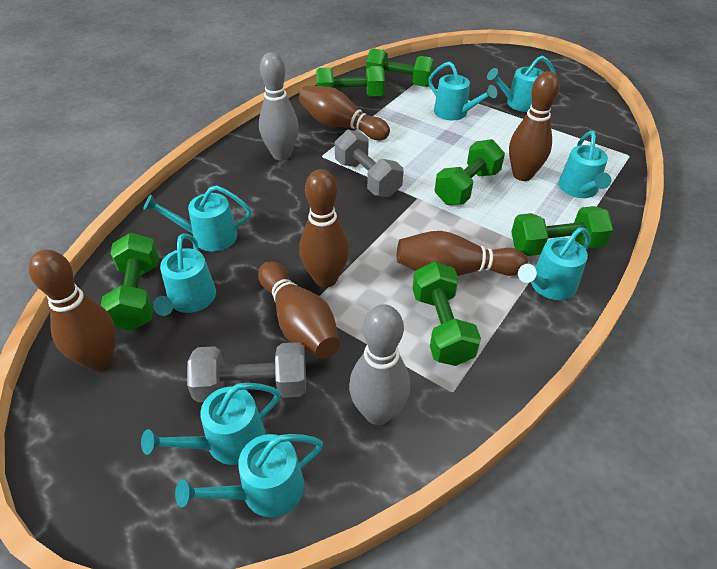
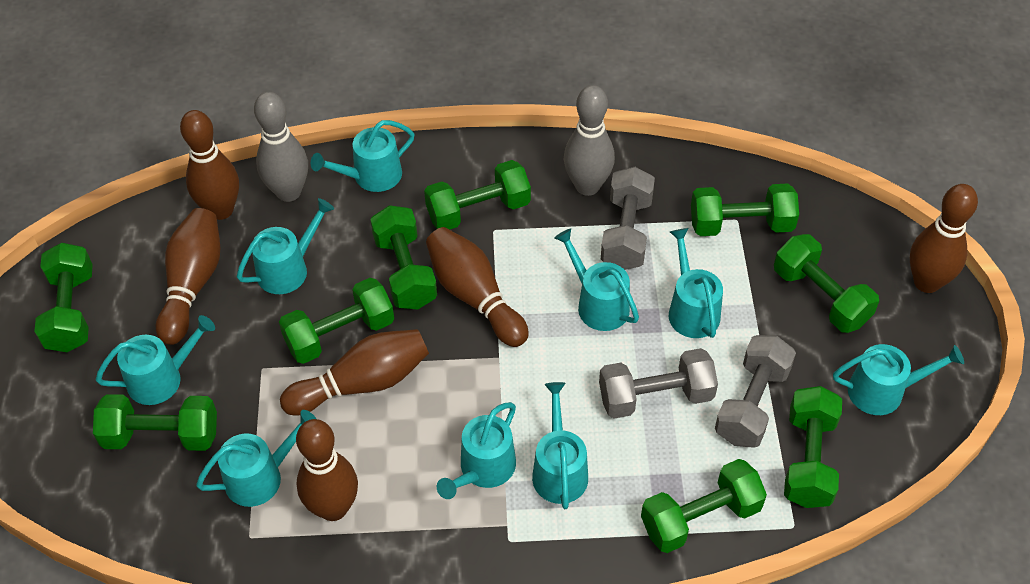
green dumbbell: [101,233,159,331] [316,66,385,97] [366,48,435,87] [412,261,481,366] [435,139,505,205] [511,206,613,256] = 6 -> [34,243,93,352] [93,394,217,451] [279,278,394,364] [370,205,437,309] [424,160,531,230] [641,459,767,553] [691,183,799,236] [774,234,879,333] [784,386,842,508] = 9
grey dumbbell: [187,342,306,402] [335,130,403,197] = 2 -> [599,348,718,419] [601,167,655,270] [715,335,796,448] = 3
turquoise watering can: [141,383,281,465] [143,185,251,252] [153,233,216,316] [175,434,323,517] [428,61,497,120] [487,55,556,112] [518,227,591,300] [558,131,611,198] = 8 -> [95,315,215,405] [196,410,316,507] [237,198,334,294] [311,120,415,192] [437,402,516,499] [532,382,588,509] [554,228,639,331] [669,228,723,338] [833,344,964,415] = 9

